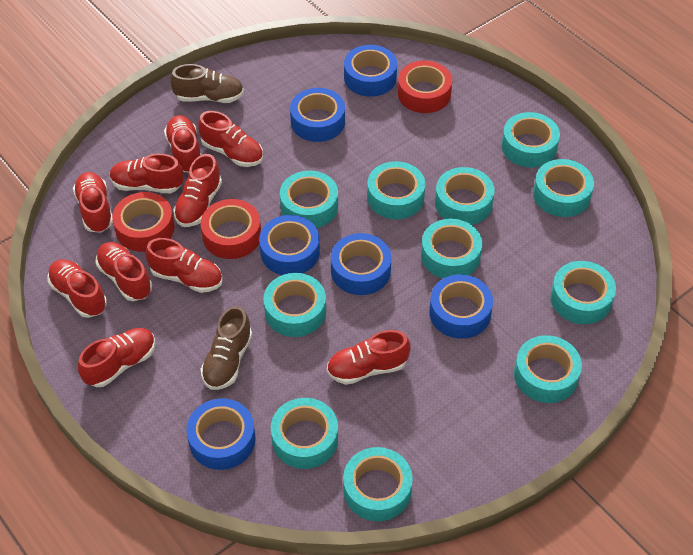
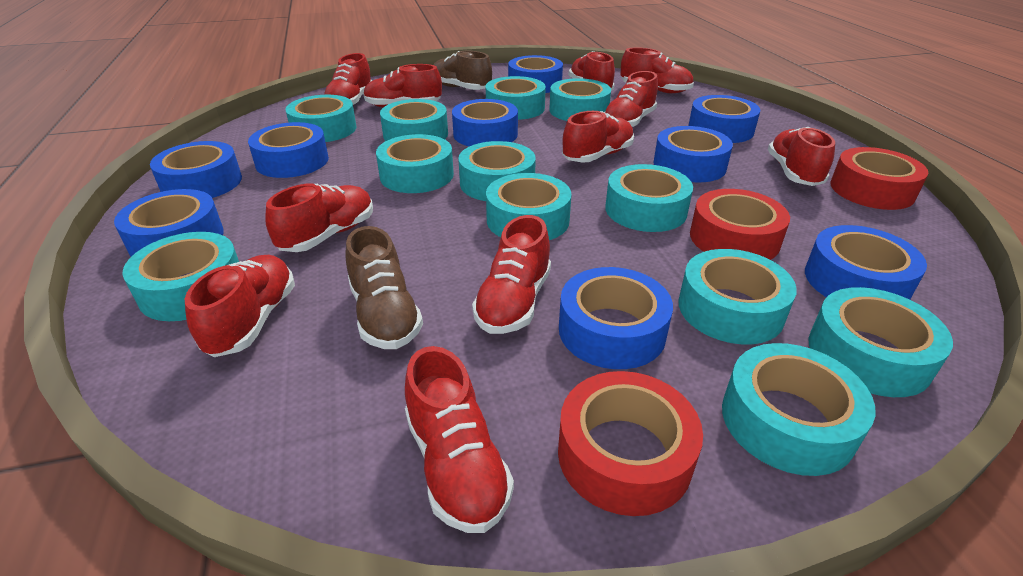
blue tape: [186,398,256,470] [259,215,320,275] [290,88,345,142] [331,233,392,295] [344,45,397,97] [429,274,493,339] = 6 -> [114,189,224,257] [150,141,242,198] [248,122,329,178] [452,99,518,146] [508,55,563,93] [559,267,673,369] [653,126,733,183] [688,95,760,143] [805,225,927,299] = 9
red shoe: [47,259,107,318] [73,172,113,233] [78,328,156,387] [95,242,152,301] [110,154,184,193] [145,238,223,293] [164,115,201,173] [173,154,222,227] [198,111,263,167] [327,330,410,385] = 10 -> [185,255,295,357] [265,183,373,252] [325,53,372,105] [363,64,442,107] [405,346,514,533] [472,215,551,334] [562,111,634,162] [569,51,615,91] [604,71,658,127] [621,47,694,93] [768,127,835,186] = 11
turquoise tape: [263,273,326,337] [271,398,338,469] [280,171,338,228] [343,447,413,521] [367,161,425,219] [421,219,482,278] [435,167,495,225] [501,112,560,168] [514,335,582,403] [533,159,594,217] [550,261,616,324] = 11 -> [123,232,239,321] [285,95,356,142] [376,134,454,193] [380,99,448,141] [458,141,536,201] [486,76,546,120] [486,173,572,240] [549,78,611,121] [605,164,693,232] [679,249,797,344] [722,343,876,476] [809,287,953,397] = 12

